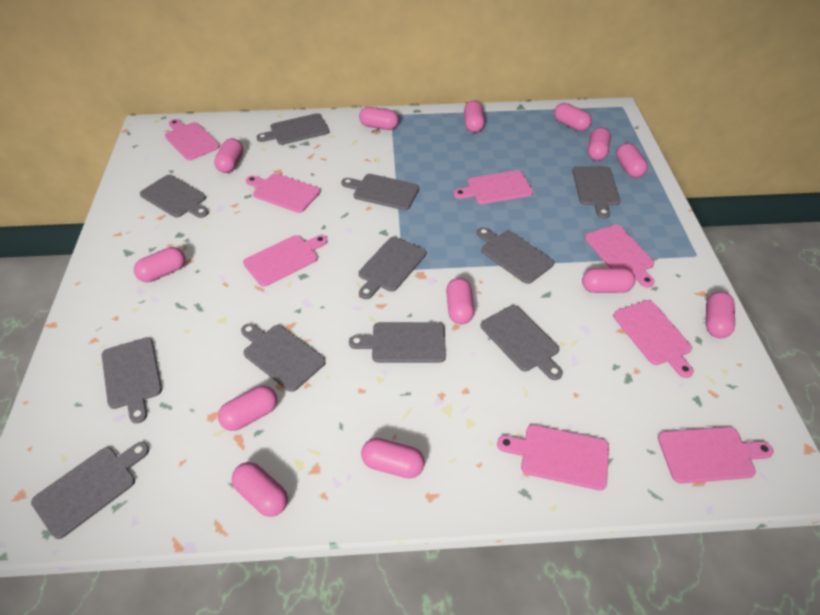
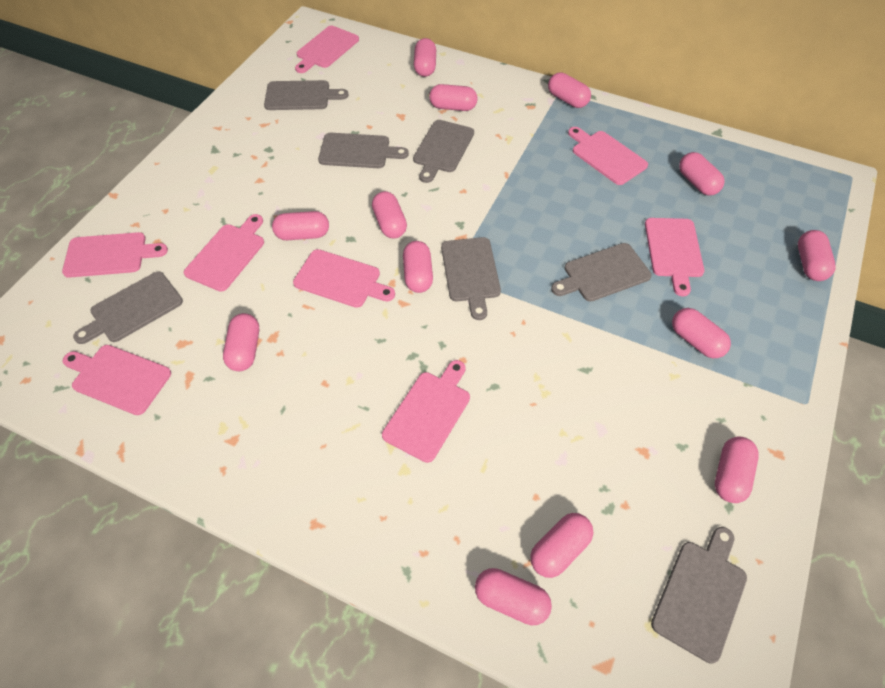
grey cutting board: [31,442,149,539] [102,337,162,424] [140,175,208,218] [241,323,326,392] [257,113,329,145] [341,174,419,210] [349,322,446,363] [359,237,426,299] [477,227,554,284] [481,305,563,380] [572,166,620,219] = 11 -> [73,272,183,344] [264,80,349,110] [318,133,409,168] [413,120,474,183] [441,237,501,320] [551,243,652,302] [651,527,747,664] = 7

